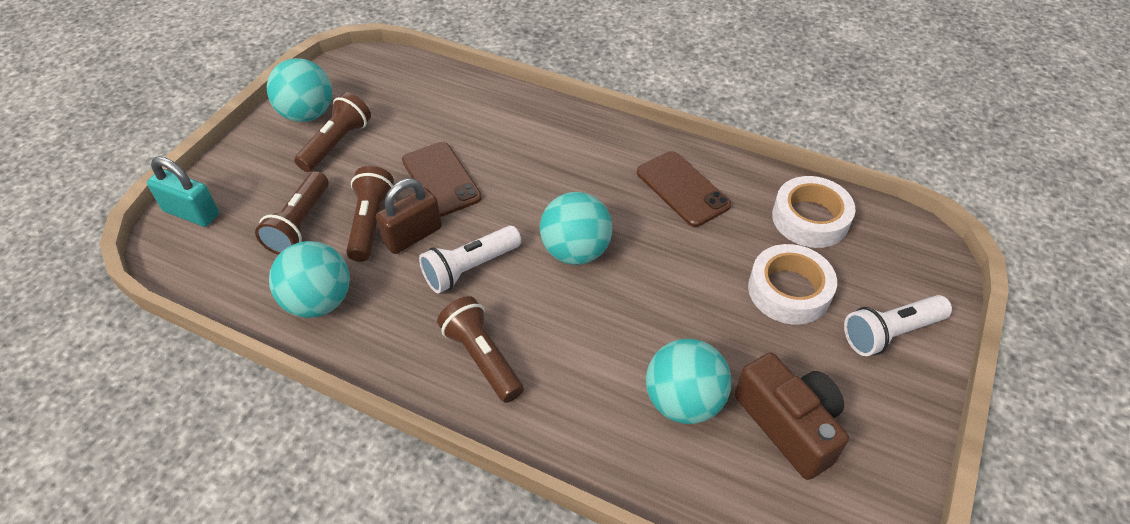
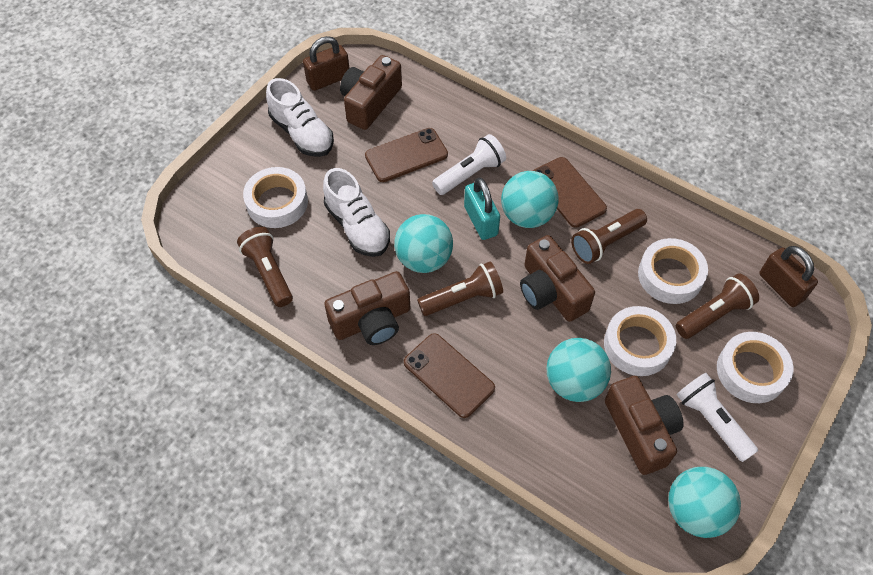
brown camera: [735,352,849,480] = 1 -> [324,271,410,345] [340,55,402,130] [520,235,595,322] [605,376,684,475] = 4
brown padlock: [376,178,442,254] = 1 -> [303,36,349,91] [759,246,818,307] = 2
brown phone: [402,142,482,217] [637,151,731,227] = 2 -> [365,128,448,182] [404,333,495,418] [533,157,607,228] = 3
white shoe: none = 0 -> [266,78,334,157] [323,168,390,257] = 2
white tape: [748,244,837,325] [772,176,856,248] = 2 -> [243,167,308,228] [604,306,676,376] [638,238,708,304] [717,332,794,403] = 4

